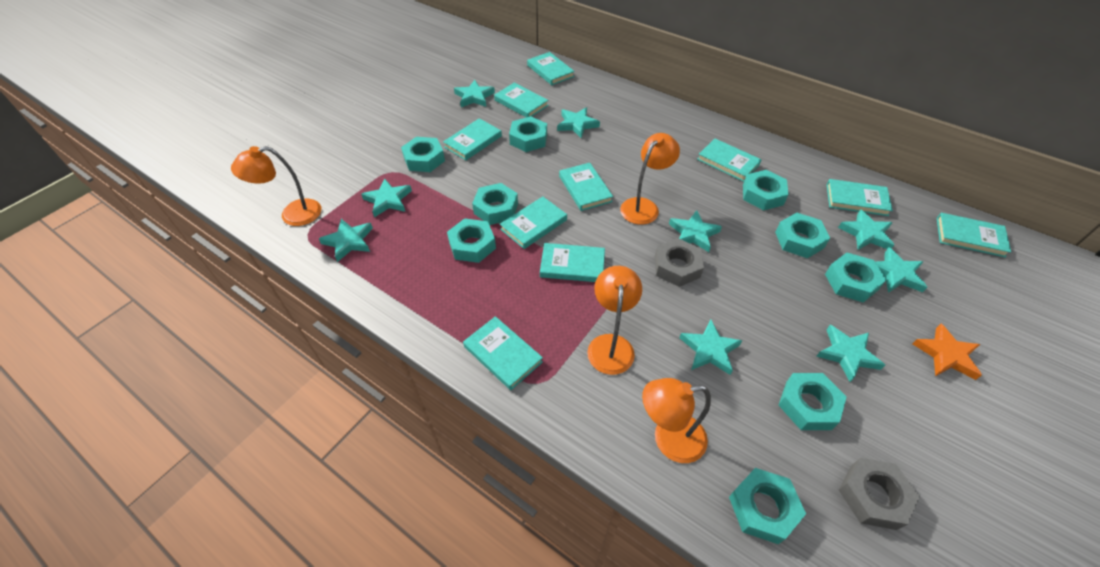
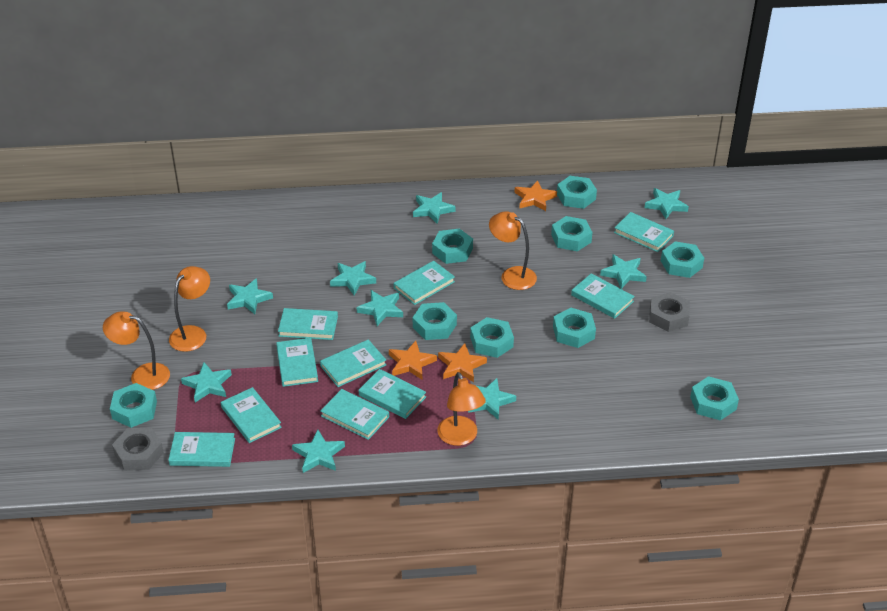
orange star: [912,324,982,380] = 1 -> [389,341,437,379] [438,343,487,382] [514,180,557,211] = 3

